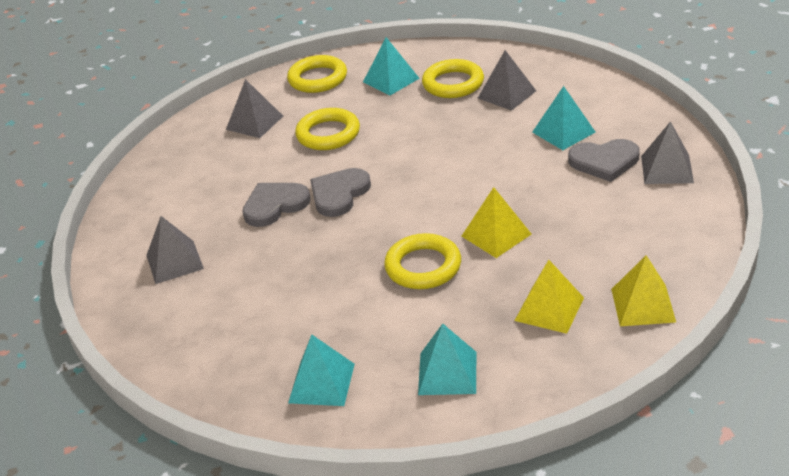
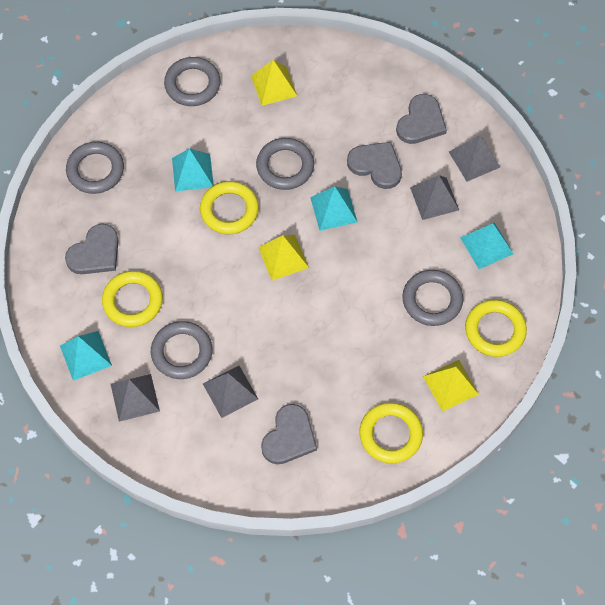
grey heart: [242,183,310,227] [310,168,371,217] [568,139,640,182] = 3 -> [65,224,119,274] [261,404,317,464] [347,142,402,189] [396,94,447,144] = 4
grey ring: none = 0 -> [66,142,124,194] [151,321,213,379] [164,57,221,106] [256,138,314,190] [402,270,463,326] = 5

